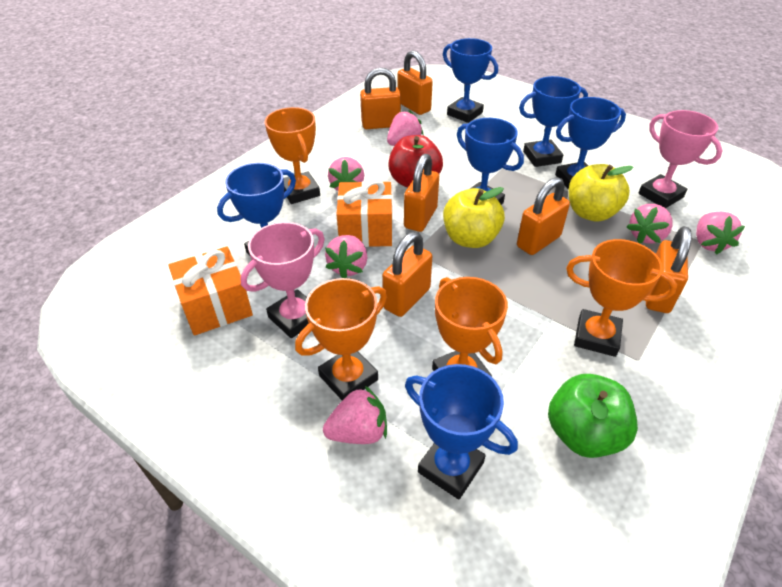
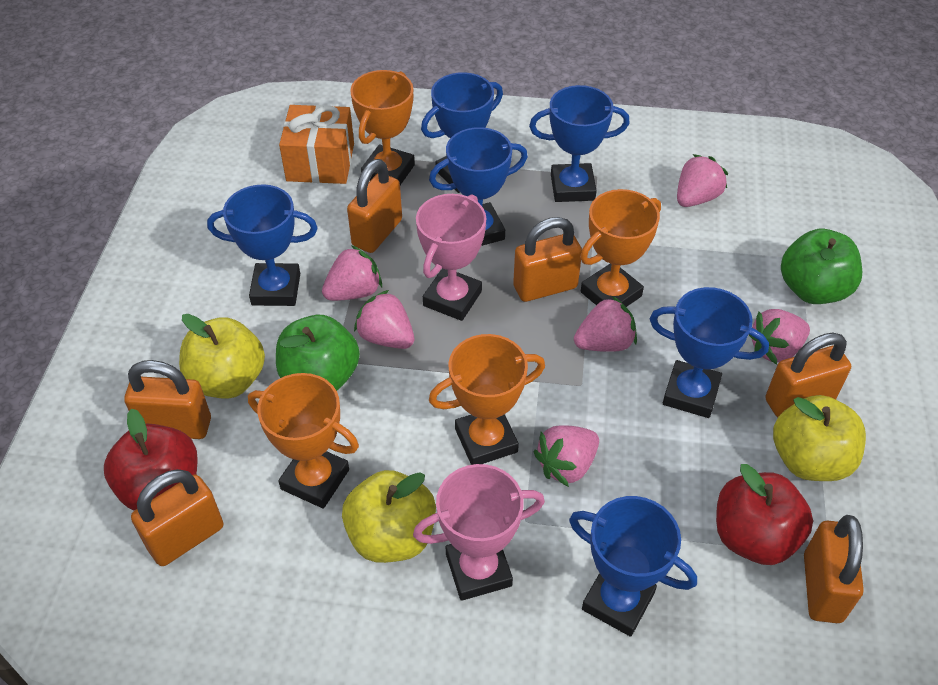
green apple: [548,374,638,458] = 1 -> [276,315,360,391] [781,229,862,304] = 2
orange gift: [168,247,253,336] [336,180,392,247] = 2 -> [279,105,354,184] = 1
red apple: [388,135,443,188] = 1 -> [104,409,198,511] [716,464,813,565] = 2
yellow apple: [443,187,505,248] [569,164,634,222] = 2 -> [179,314,265,399] [342,470,436,563] [773,395,866,481] = 3

